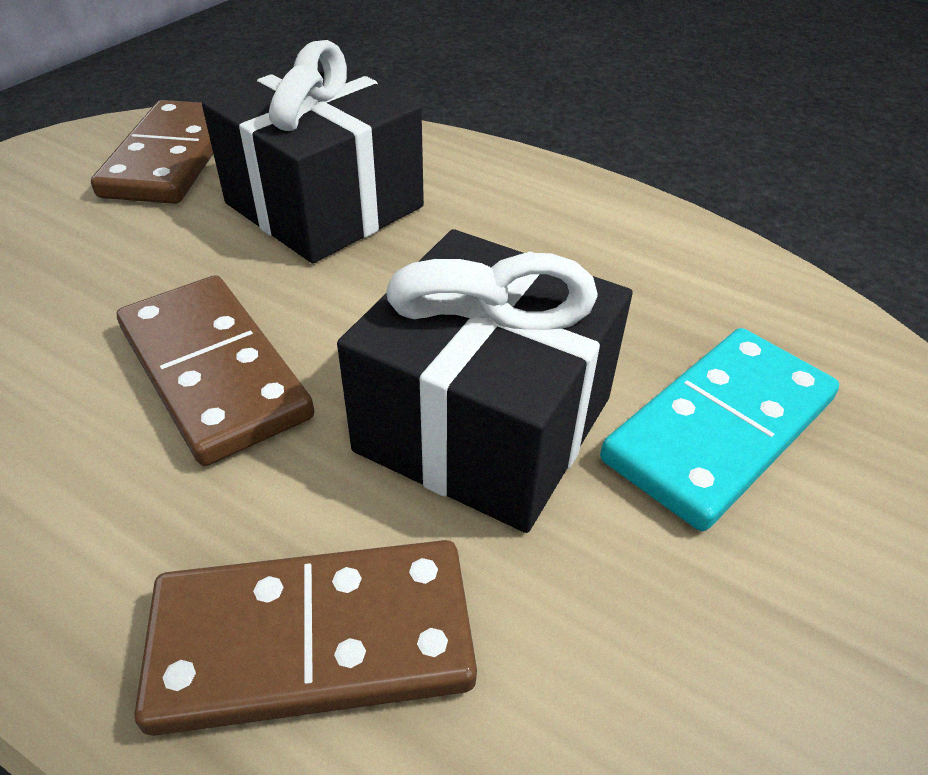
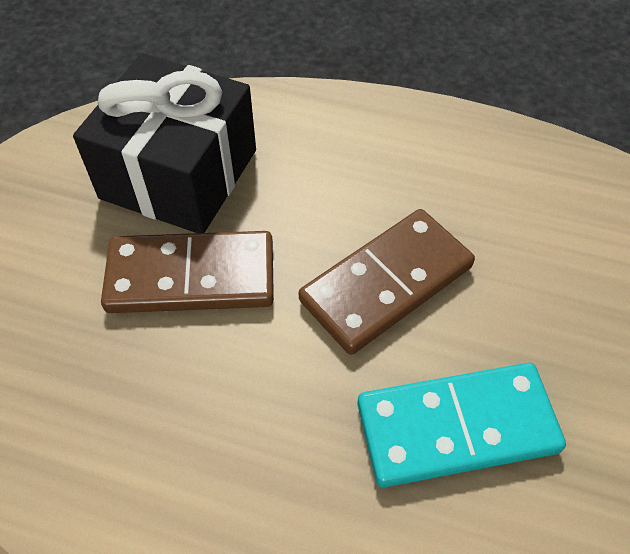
black gift: [202,40,424,263] [337,229,633,533] = 2 -> [73,53,256,233] = 1
brown domino: [91,100,213,204] [117,275,314,466] [134,540,477,736] = 3 -> [101,231,274,313] [299,209,475,355] = 2

